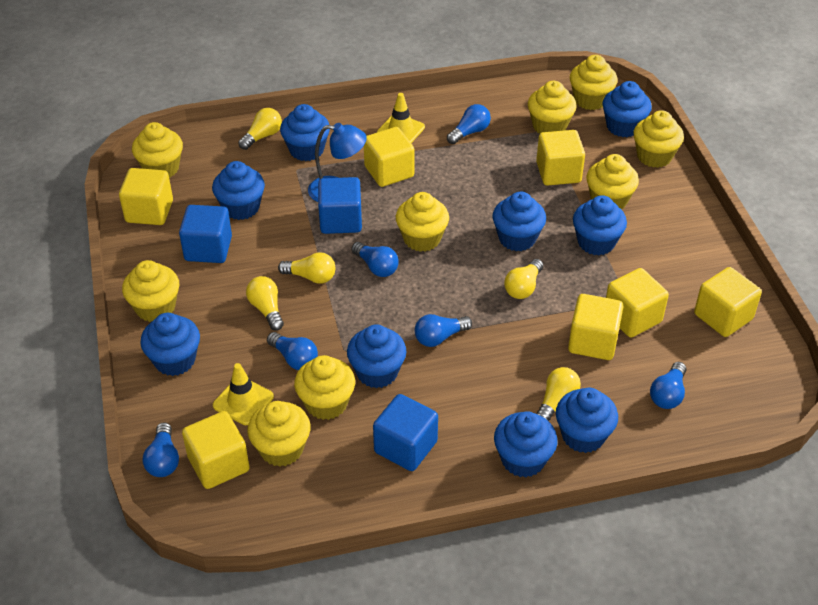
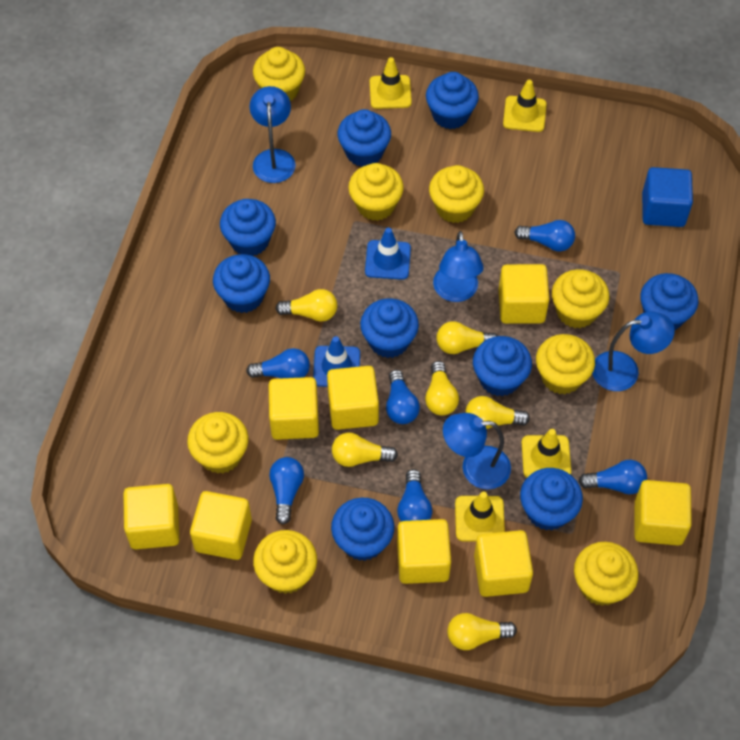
blue cube: [179,205,232,263] [318,177,362,234] [373,394,438,471] = 3 -> [642,167,693,227] = 1
blue lamp: [308,123,367,202] = 1 -> [250,86,296,183] [433,231,484,302] [443,413,511,489] [592,311,675,391] = 4
blue traffic cone: none = 0 -> [313,336,360,387] [365,228,411,280] = 2
yellow cube: [119,168,173,225] [182,411,250,489] [364,127,415,187] [536,130,585,186] [568,294,624,360] [606,268,669,337] [694,267,762,337] = 7 -> [123,484,179,549] [190,491,252,560] [269,377,319,440] [327,366,379,430] [397,519,451,584] [474,530,533,597] [499,264,549,324] [634,480,692,545] = 8
yellow cupcake: [122,260,179,322] [132,122,183,178] [247,401,310,467] [294,355,355,420] [396,192,449,252] [528,81,577,133] [570,55,617,110] [587,154,639,210] [633,110,684,168] = 9 -> [187,412,249,474] [253,47,305,101] [253,530,317,594] [348,163,404,221] [429,165,484,223] [536,334,595,394] [552,269,609,328] [574,542,638,606] = 8
yellow light bulb: [238,108,282,150] [246,276,284,331] [278,252,336,284] [504,259,543,299] [536,367,581,421] = 5 -> [275,289,337,322] [332,432,398,467] [425,361,459,415] [436,322,497,354] [447,613,517,650] [465,396,530,429] = 6
yellow traffic cone: [213,363,274,425] [377,93,425,143] = 2 -> [370,57,412,109] [455,492,505,542] [503,80,547,132] [522,429,571,478] = 4

